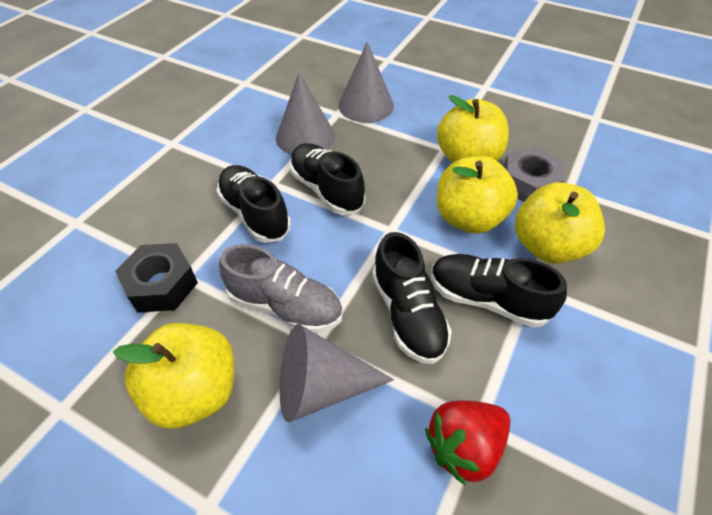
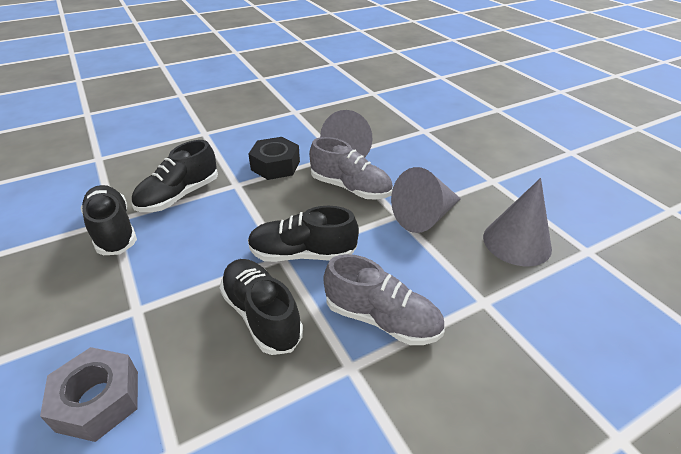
grey shoe: [219,244,343,333] = 1 -> [309,137,393,200] [324,254,445,345] = 2
red strawberry: [425,400,510,486] = 1 -> none = 0
yellow apple: [113,323,234,429] [437,95,509,163] [437,156,518,234] [515,182,605,264] = 4 -> none = 0

